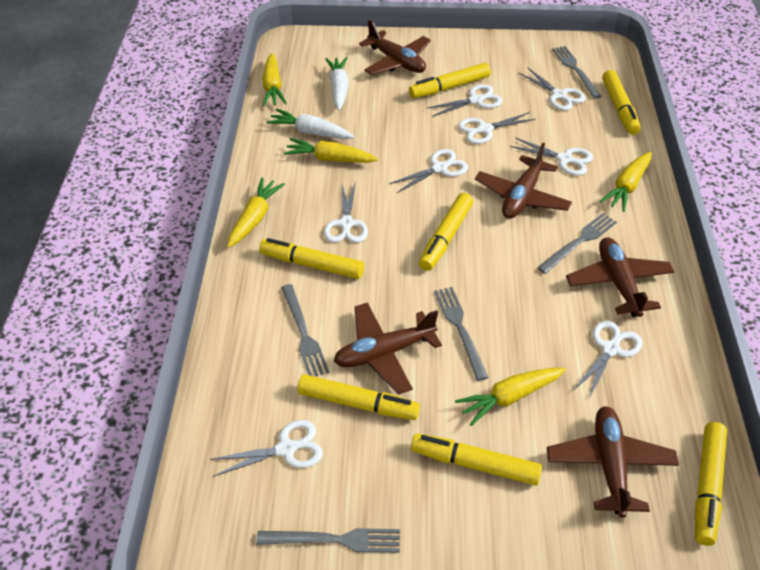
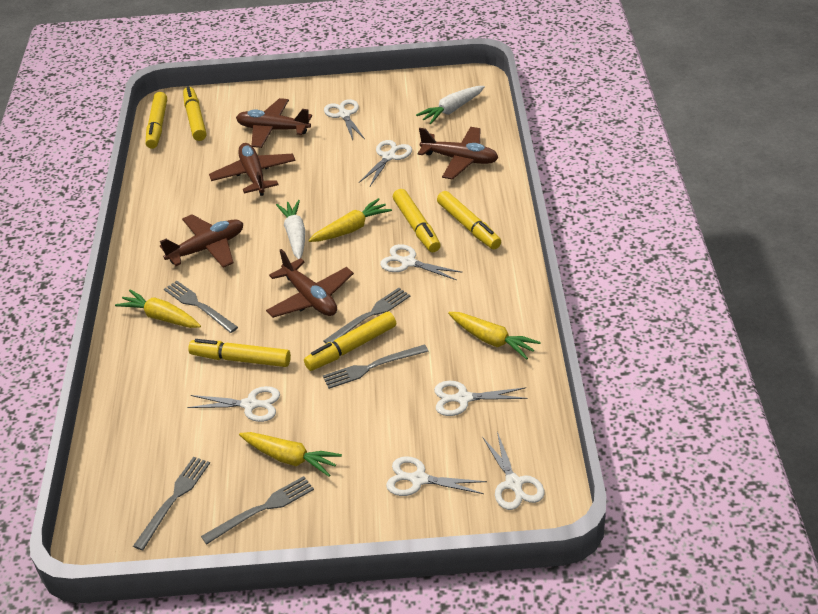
white scissors: [210,420,323,476] [324,182,368,243] [389,149,468,193] [427,84,503,117] [458,112,536,144] [510,138,593,176] [519,67,586,111] [573,320,642,398] = 8 -> [187,386,280,422] [324,99,365,140] [359,140,412,186] [380,244,463,280] [386,456,487,496] [434,381,528,416] [482,432,545,510] = 7
yellow carrot: [227,178,285,248] [262,53,287,106] [284,138,378,163] [455,368,566,426] [600,152,652,212] = 5 -> [115,290,201,328] [239,432,342,477] [308,198,392,242] [448,312,541,360] = 4
yellow marker: [259,238,364,279] [297,374,420,420] [409,63,491,98] [411,433,542,486] [419,193,473,271] [602,70,641,135] [695,422,727,546] = 7 -> [146,92,167,149] [183,86,207,141] [188,339,291,367] [304,312,396,371] [393,189,441,252] [437,191,501,249] = 6

